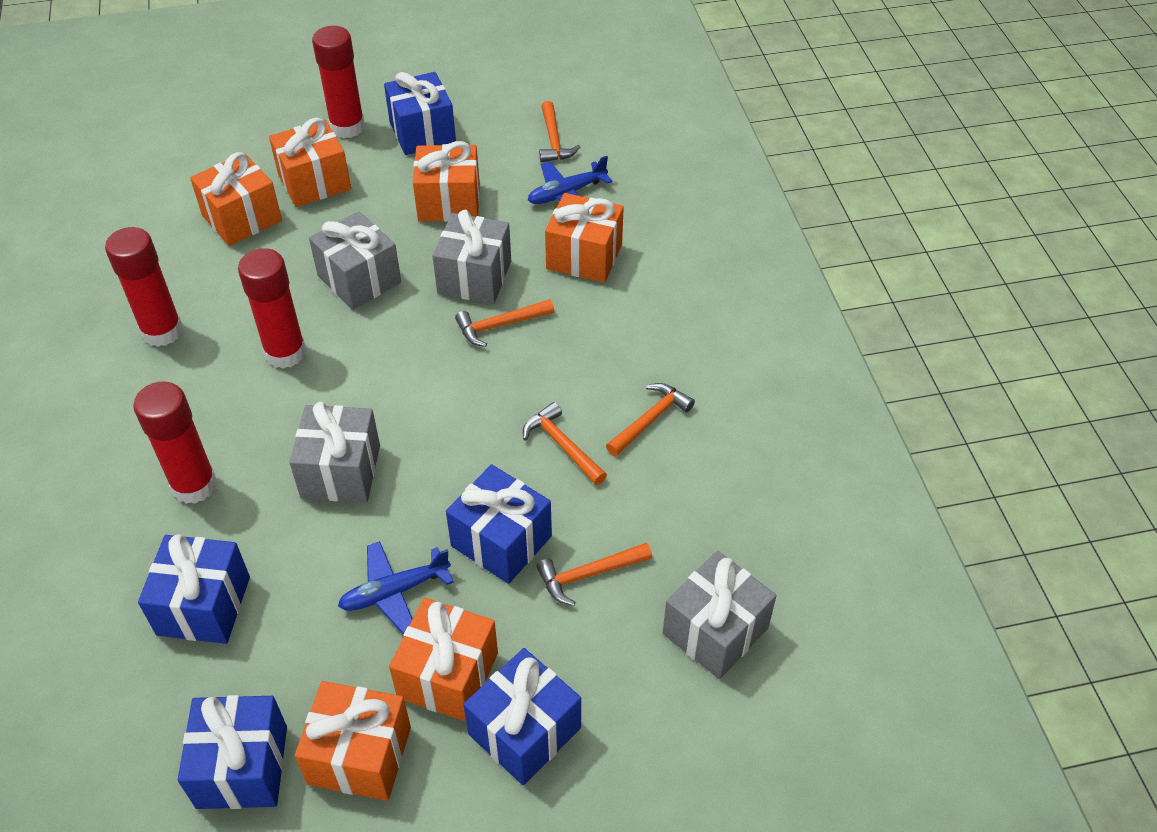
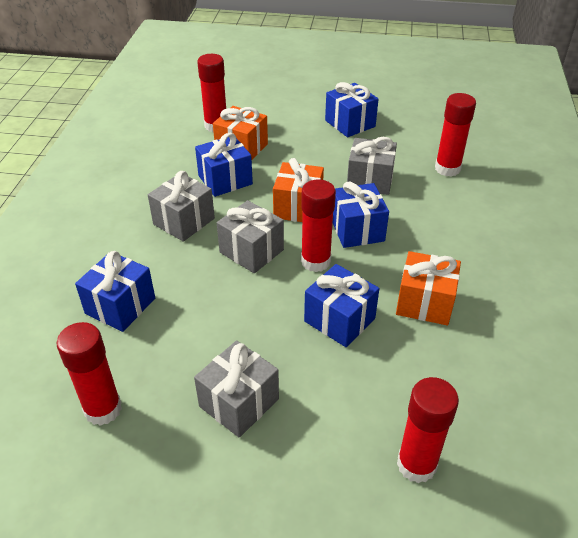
blue plane: [338,541,453,635] [528,156,613,204] = 2 -> none = 0
orange gift: [190,152,282,246] [269,118,351,207] [295,681,411,801] [389,598,498,722] [413,141,480,222] [545,193,624,283] = 6 -> [213,106,268,160] [273,158,324,222] [396,251,461,325] = 3
orange hammer: [455,299,554,347] [523,402,607,485] [536,542,652,606] [539,101,580,162] [606,383,695,456] = 5 -> none = 0
red glue stick: [105,227,183,347] [133,381,217,504] [238,248,306,369] [312,26,365,138] = 4 -> [57,322,122,426] [197,54,226,132] [301,180,336,272] [397,377,459,483] [435,93,476,177] = 5

